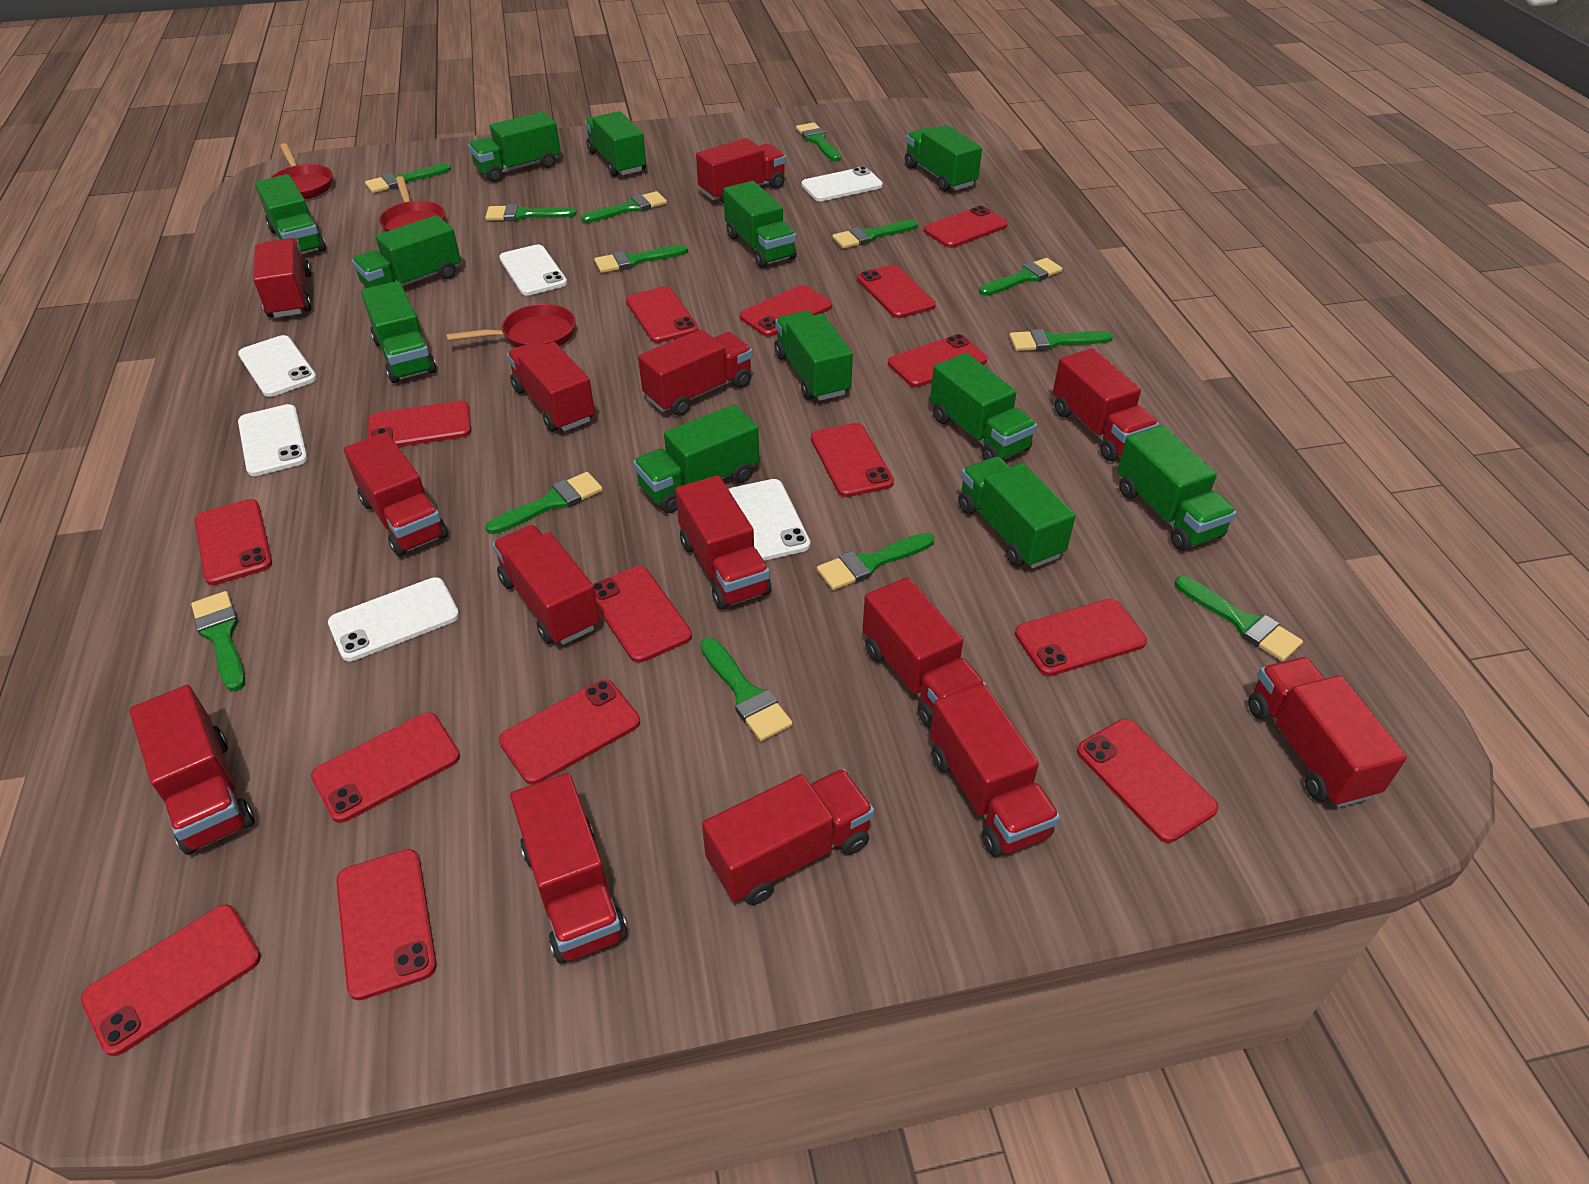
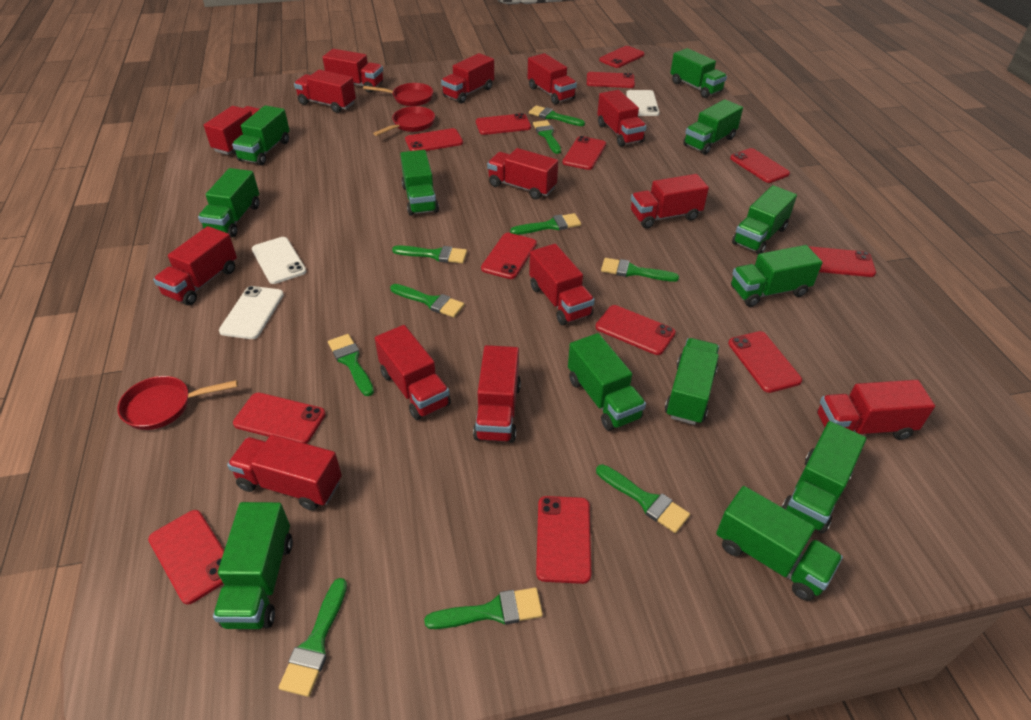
green brush: [191,591,245,691] [365,163,451,193] [485,204,577,221] [485,472,603,534] [581,191,667,223] [594,245,688,273] [700,637,793,741] [796,123,841,161] [817,533,935,590] [832,219,918,249] [979,258,1063,296] [1009,329,1113,351] [1175,576,1303,662] = 13 -> [279,578,347,697] [328,334,374,396] [390,284,464,318] [392,245,467,263] [424,587,543,629] [510,213,581,235] [529,106,585,126] [533,120,561,154] [596,464,690,533] [601,258,679,282] = 10
red phone: [81,904,261,1056] [195,499,272,585] [311,712,460,823] [336,849,437,1000] [368,401,471,447] [499,680,640,785] [593,566,692,663] [626,287,698,343] [740,285,832,337] [811,423,894,497] [857,265,936,318] [888,334,987,387] [924,206,1008,248] [1015,599,1147,676] [1077,719,1218,843] = 15 -> [148,510,224,605] [233,393,326,444] [405,128,463,151] [476,113,531,135] [481,233,537,279] [536,496,591,584] [563,136,606,170] [587,72,635,88] [596,305,676,355] [599,46,645,68] [728,331,802,393] [730,148,790,183] [808,246,876,277] = 13
white phone: [238,335,317,397] [238,404,308,476] [328,577,459,661] [499,244,567,296] [728,479,810,561] [801,166,883,201] = 6 -> [219,286,284,339] [252,237,307,284] [626,90,660,116] = 3

